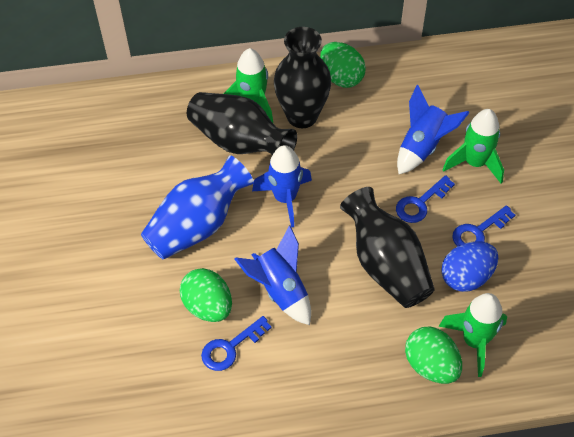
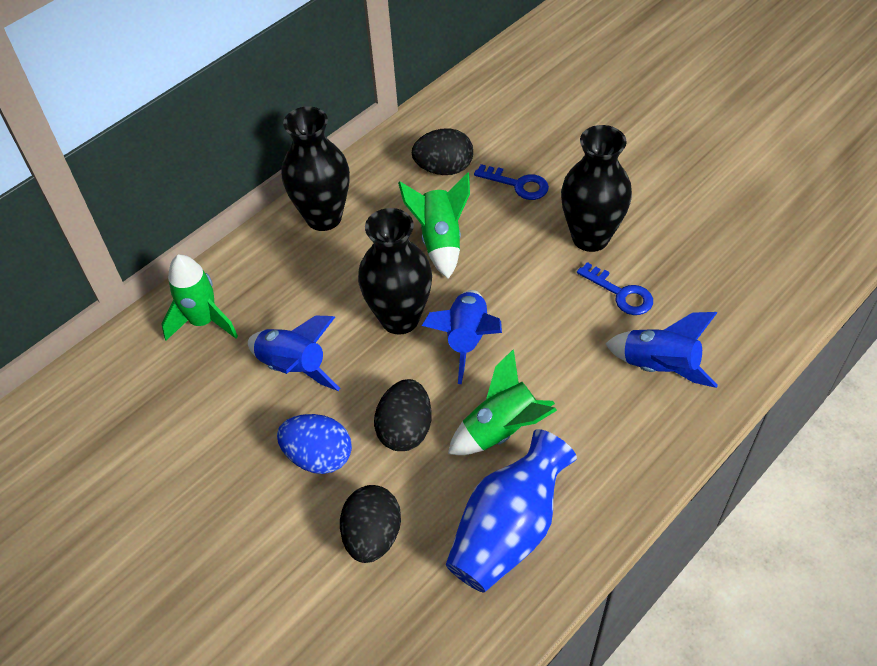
black egg: none = 0 -> [340,485,401,563] [374,379,432,451] [412,128,473,175] = 3
blue key: [201,316,272,371] [396,175,455,223] [452,205,515,246] = 3 -> [474,164,549,200] [577,262,653,315] = 2
green egg: [180,268,232,322] [320,42,366,88] [405,326,462,384] = 3 -> none = 0

